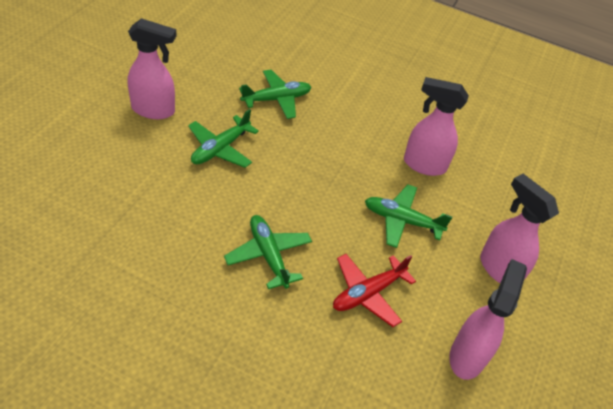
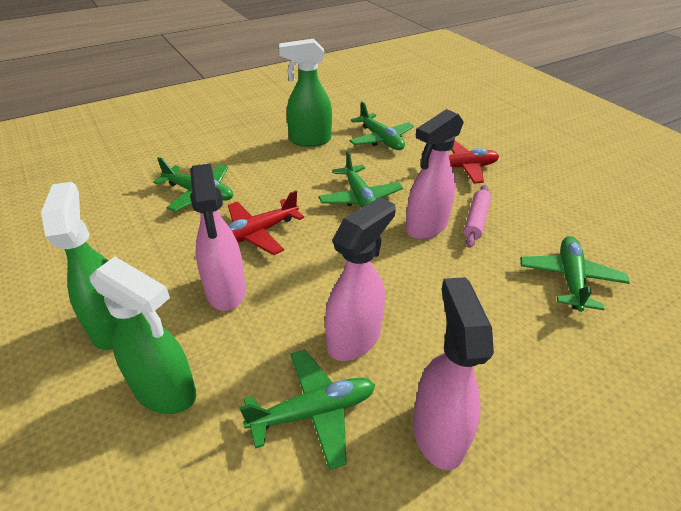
green plane: [188,109,259,168] [224,215,312,289] [239,70,311,119] [365,185,452,248] = 4 -> [153,157,233,212] [240,350,375,470] [319,151,403,208] [349,102,414,150] [520,236,630,312] = 5
green spray bottle: none = 0 -> [41,182,118,350] [90,256,196,414] [279,39,332,147] = 3
pink rolling pin: none = 0 -> [464,185,491,248] = 1
red plane: [333,254,416,327] = 1 -> [228,190,304,255] [421,140,499,184] = 2

